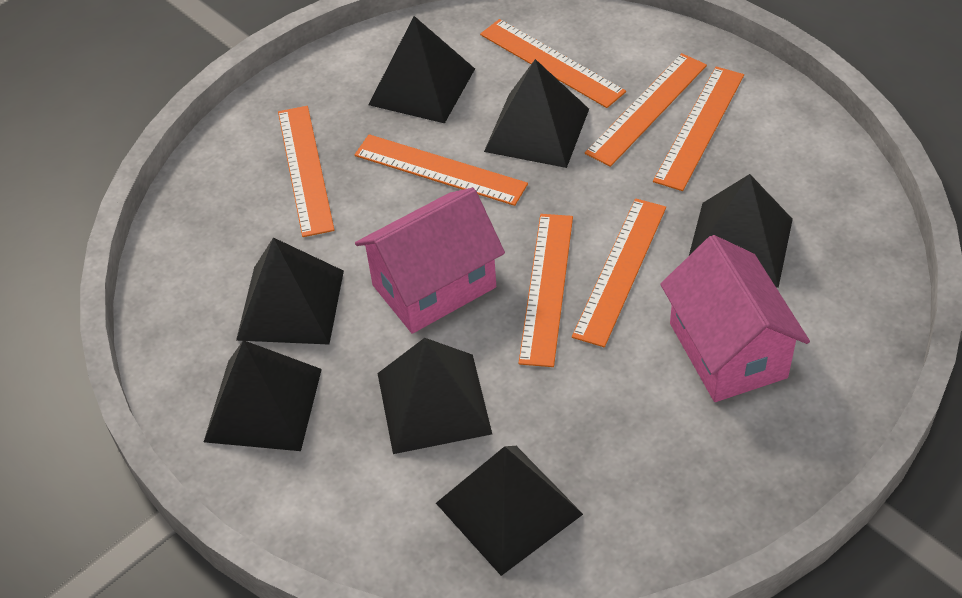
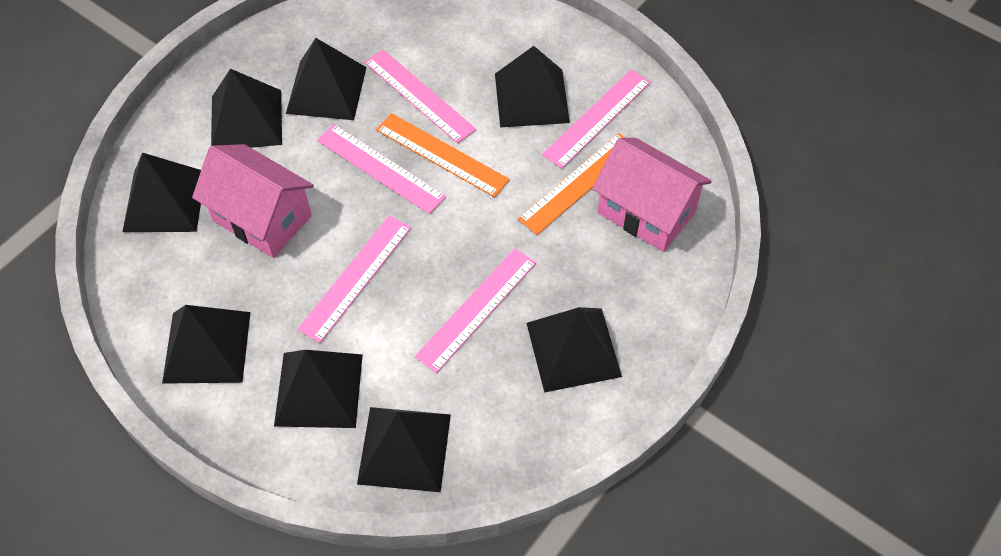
black pyramid: [204,340,322,451] [236,237,344,345] [368,16,475,123] [378,338,492,454] [436,446,583,576] [484,59,589,168] [689,174,793,288] = 7 -> [123,153,201,232] [162,305,250,384] [211,69,282,148] [274,350,363,428] [286,38,367,120] [357,407,451,492] [495,46,570,127] [527,307,622,393] = 8
orange ruler: [278,106,334,237] [355,134,528,206] [480,19,626,108] [519,214,573,367] [572,198,666,347] [585,53,707,167] [653,66,744,191] = 7 -> [376,113,510,197] [518,133,625,235] = 2
pink ruler: none = 0 -> [297,216,411,343] [317,124,446,214] [365,50,476,144] [415,248,536,373] [542,69,651,169] = 5

